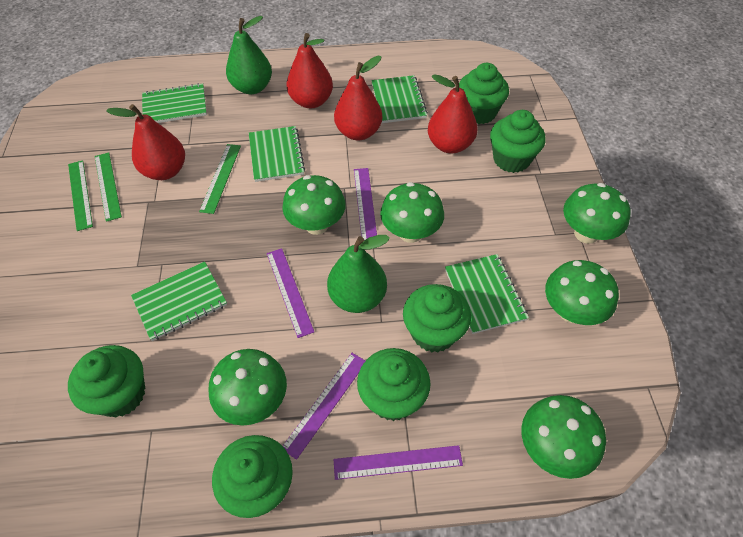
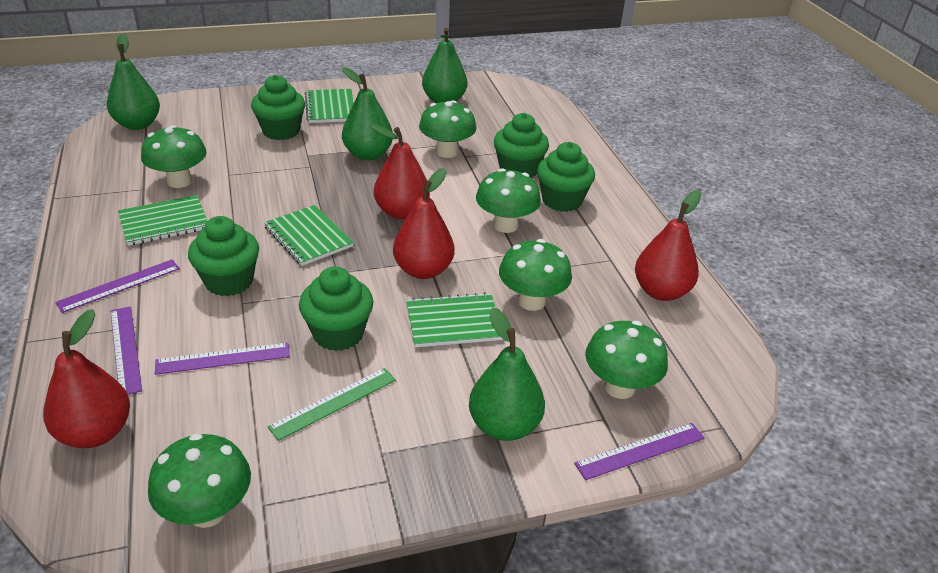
green cupcake: [68,345,145,418] [212,435,293,518] [357,348,431,421] [403,284,471,352] [459,63,509,124] [490,110,546,173] = 6 -> [188,216,259,296] [251,75,305,140] [299,266,373,351] [494,113,549,178] [537,142,595,212] = 5
green notebook: [131,262,227,341] [142,83,207,123] [249,126,305,182] [371,75,428,123] [445,254,529,334] = 5 -> [118,195,207,246] [264,205,354,266] [305,89,354,123] [406,292,503,347] = 4
green pear: [226,16,272,94] [327,235,390,313] = 2 -> [107,34,160,130] [342,67,393,160] [422,28,467,103] [469,307,545,441] = 4
green ruler: [68,160,93,231] [95,152,122,222] [199,144,241,214] = 3 -> [267,368,396,441] = 1

